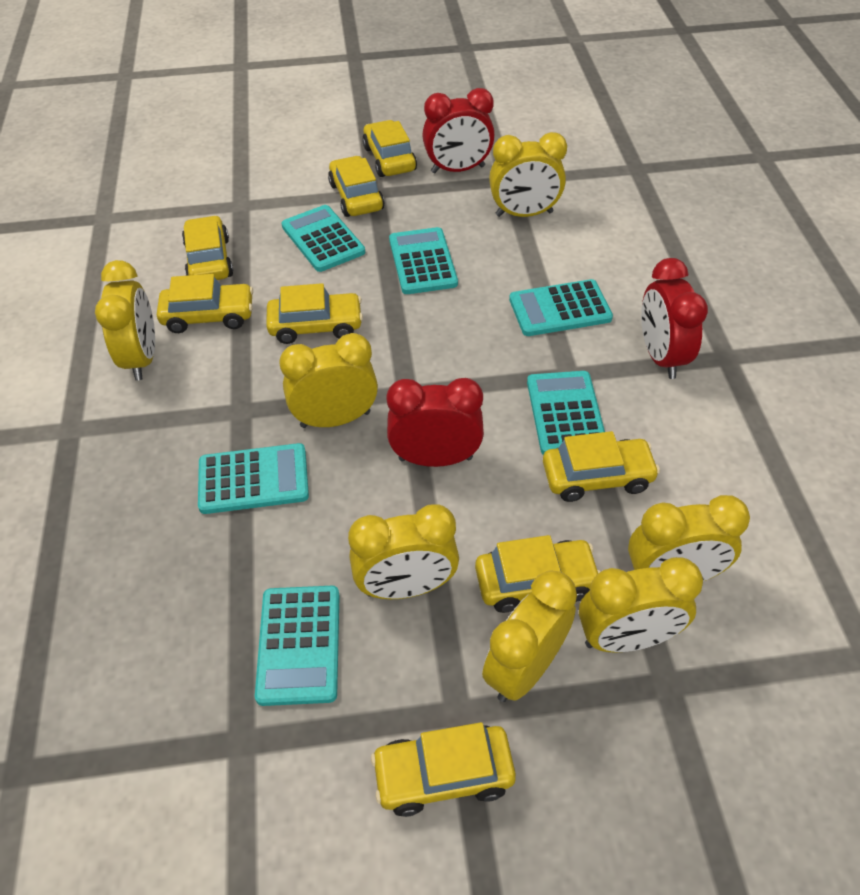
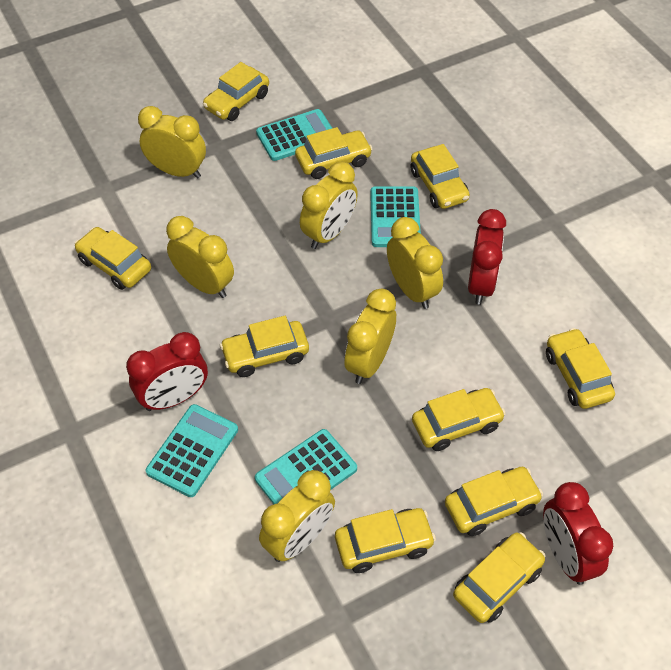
turquoise calculator: [198,443,309,514] [255,586,340,706] [281,205,365,272] [389,227,458,294] [509,279,613,336] [527,371,605,455] = 6 -> [146,404,238,497] [255,429,357,504] [256,109,332,161] [370,186,421,247] = 4
yellow car: [157,274,253,333] [182,215,233,280] [266,283,363,344] [328,156,384,217] [362,120,417,177] [371,722,516,817] [475,535,600,613] [543,431,660,502] = 8 -> [74,227,151,290] [203,62,269,121] [220,316,309,377] [295,127,372,179] [335,508,436,573] [410,144,470,209] [412,388,506,451] [445,467,543,536] [453,532,545,623] [546,328,615,409] = 10
yellow clock: [95,260,155,381] [279,333,378,428] [348,504,459,599] [482,571,577,702] [489,132,567,217] [579,557,703,653] [628,495,750,581] = 7 -> [138,106,206,179] [166,216,234,298] [259,470,335,562] [300,162,358,249] [344,289,396,384] [387,217,443,309] = 6

